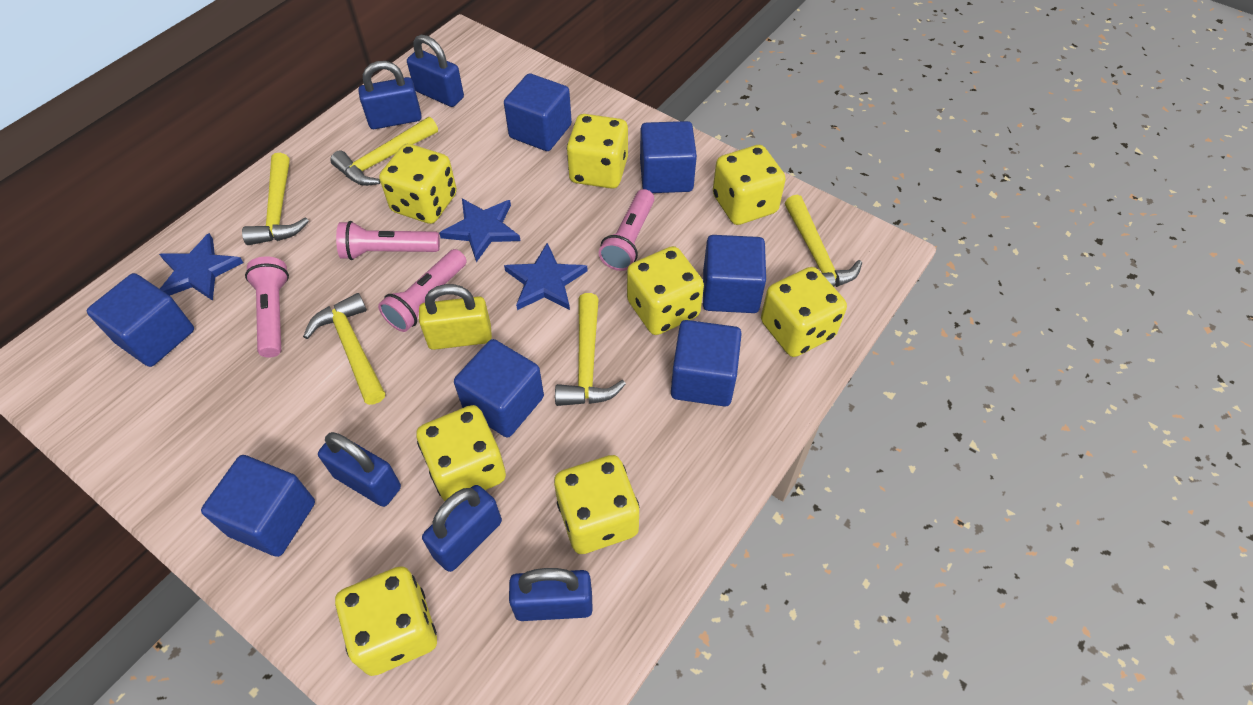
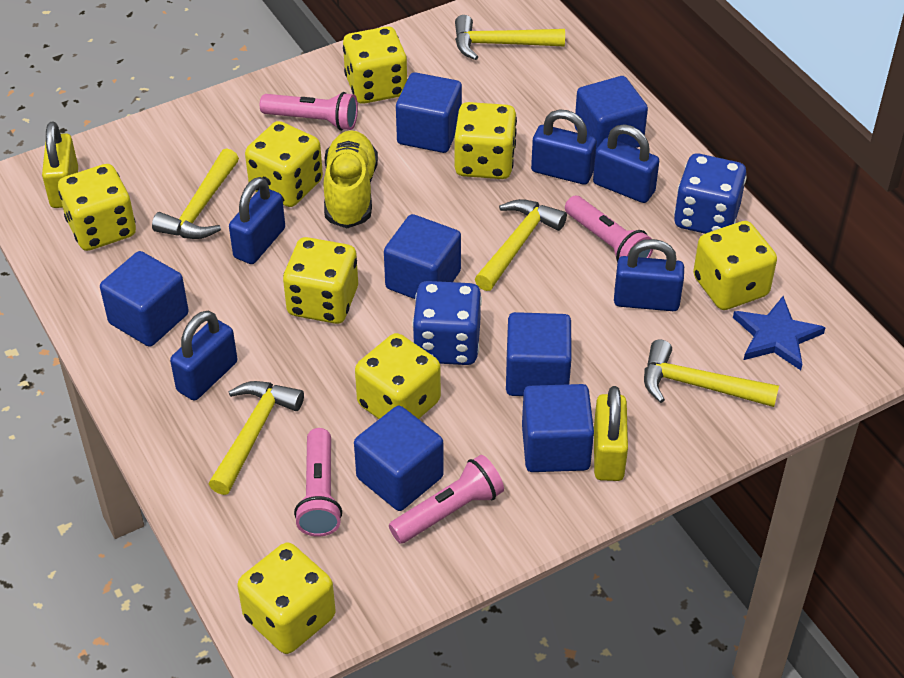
blue dice: none = 0 -> [412,281,482,365] [674,154,747,234] = 2
blue star: [159,233,243,301] [439,199,520,262] [504,243,588,310] = 3 -> [733,296,826,370] = 1
yellow padlock: [419,284,492,350] = 1 -> [42,122,78,208] [594,386,628,481] = 2
yellow shoe: none = 0 -> [323,130,378,228] = 1

